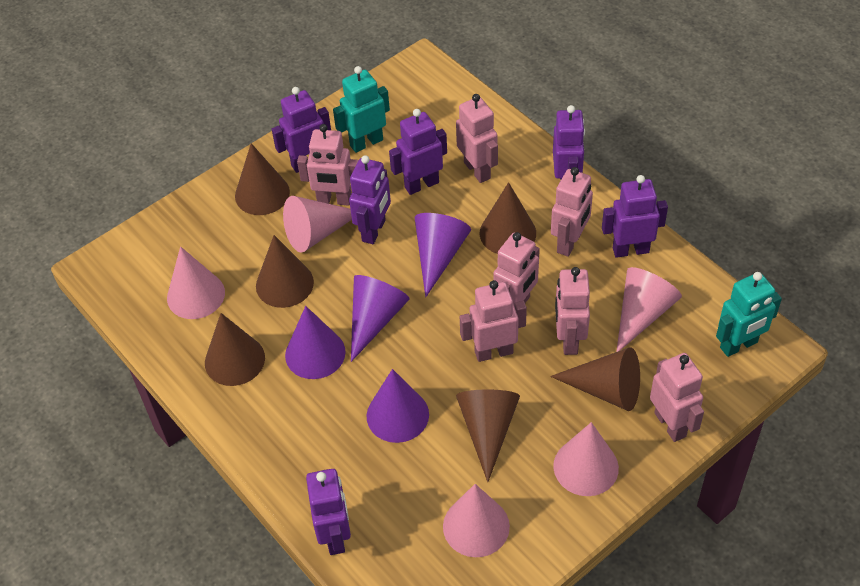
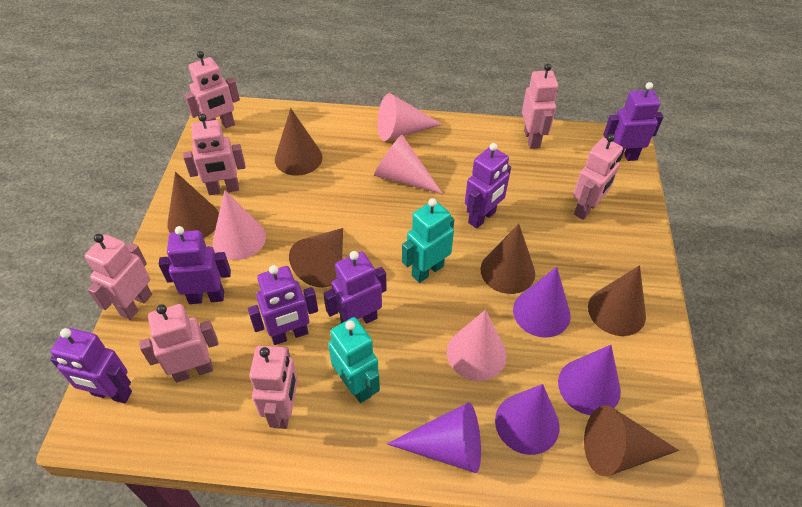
pink cone: [167,246,225,319] [283,196,352,253] [443,484,510,557] [553,422,619,496] [616,267,682,352] = 5 -> [213,190,266,260] [374,135,443,194] [378,93,443,141] [447,310,507,381] = 4

